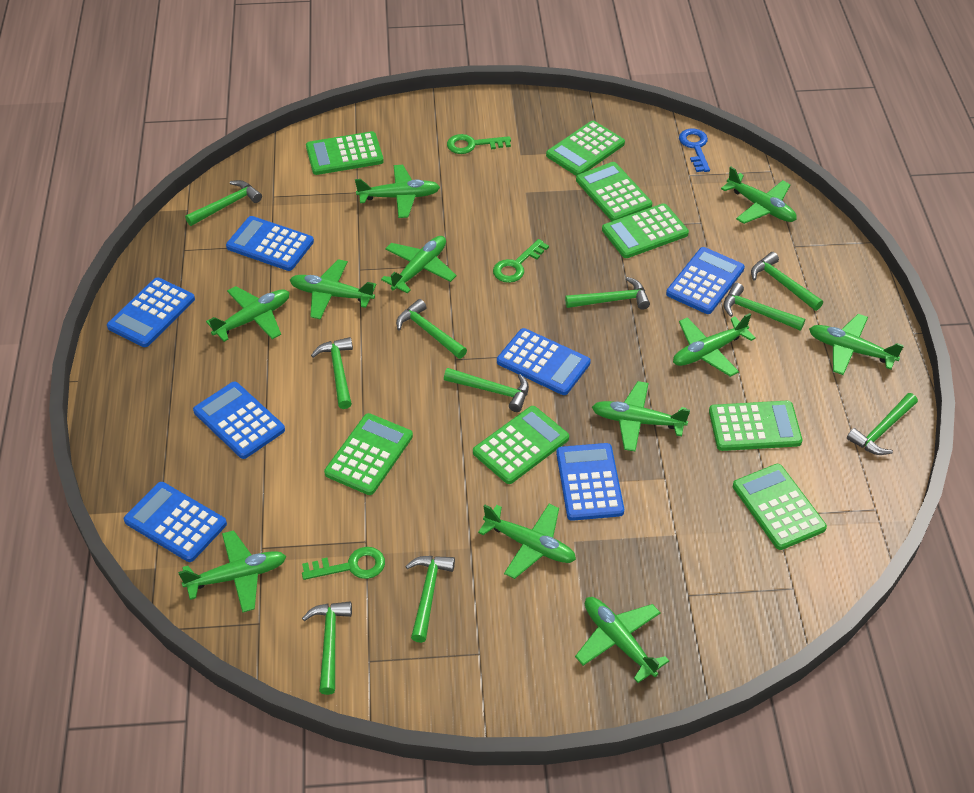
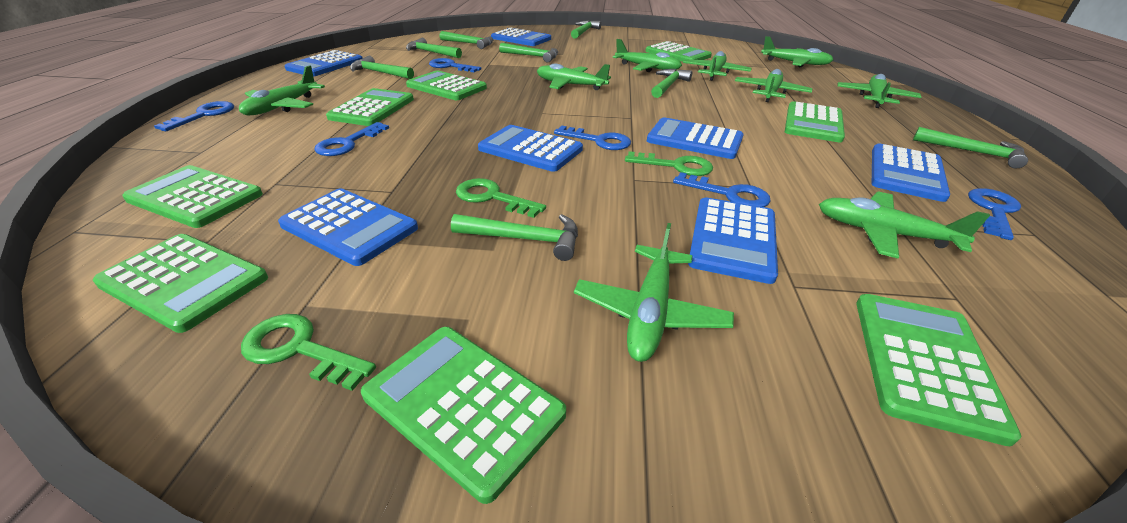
blue key: [679,129,710,172] = 1 -> [154,101,234,131] [314,122,389,156] [429,58,481,72] [554,126,631,150] [673,172,771,207] [968,188,1021,240] = 6
green hammer: [185,180,262,226] [302,602,352,695] [311,337,353,409] [396,299,467,359] [405,556,455,643] [444,368,529,412] [565,277,650,309] [723,283,805,331] [751,252,823,311] [847,393,918,455] = 10 -> [350,56,414,79] [406,38,462,58] [440,31,493,49] [451,214,578,261] [499,43,558,63] [571,20,601,39] [651,69,692,98] [913,127,1028,168] = 8
green plane: [178,530,286,613] [206,286,290,342] [290,259,376,319] [355,165,440,218] [381,236,457,294] [478,504,576,579] [575,597,669,683] [592,381,690,451] [673,313,756,377] [721,167,797,224] [809,314,904,375] = 11 -> [239,65,325,115] [537,64,611,90] [574,223,734,362] [613,39,682,72] [683,51,752,81] [735,69,812,102] [761,36,833,67] [819,191,990,258] [838,74,921,108] = 9

